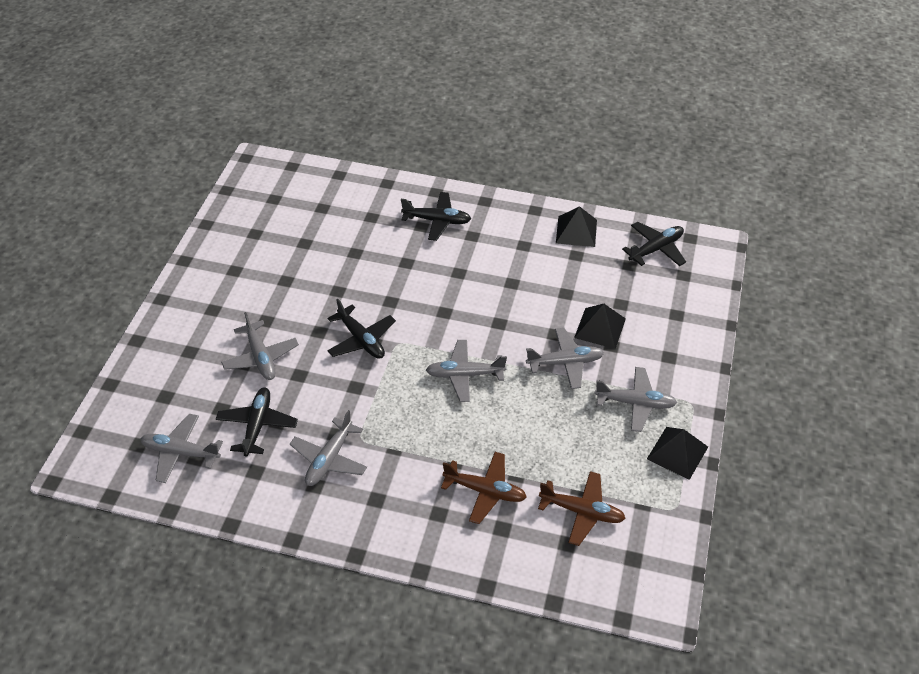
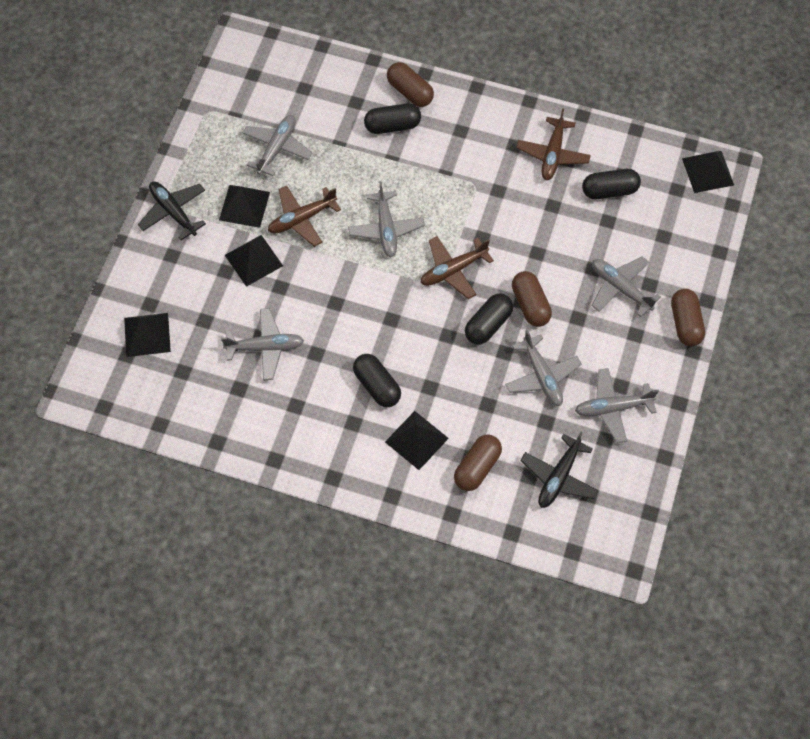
black capsule: none = 0 -> [353,354,401,407] [364,103,421,134] [465,294,513,345] [582,169,641,199] = 4
black plane: [216,387,298,457] [327,299,396,359] [401,192,471,241] [622,222,686,266] = 4 -> [138,181,206,241] [520,432,598,508] = 2
black pyramid: [556,206,597,247] [574,304,626,349] [647,427,708,480] = 3 -> [124,313,171,357] [219,185,270,228] [225,235,283,287] [385,411,449,470] [682,151,734,193] = 5
brown capsule: none = 0 -> [387,62,434,107] [454,434,502,491] [512,271,552,327] [671,289,705,346] = 4
brown plane: [441,452,527,524] [538,471,626,546] = 2 -> [268,186,341,247] [420,236,494,299] [516,108,591,180] = 3

